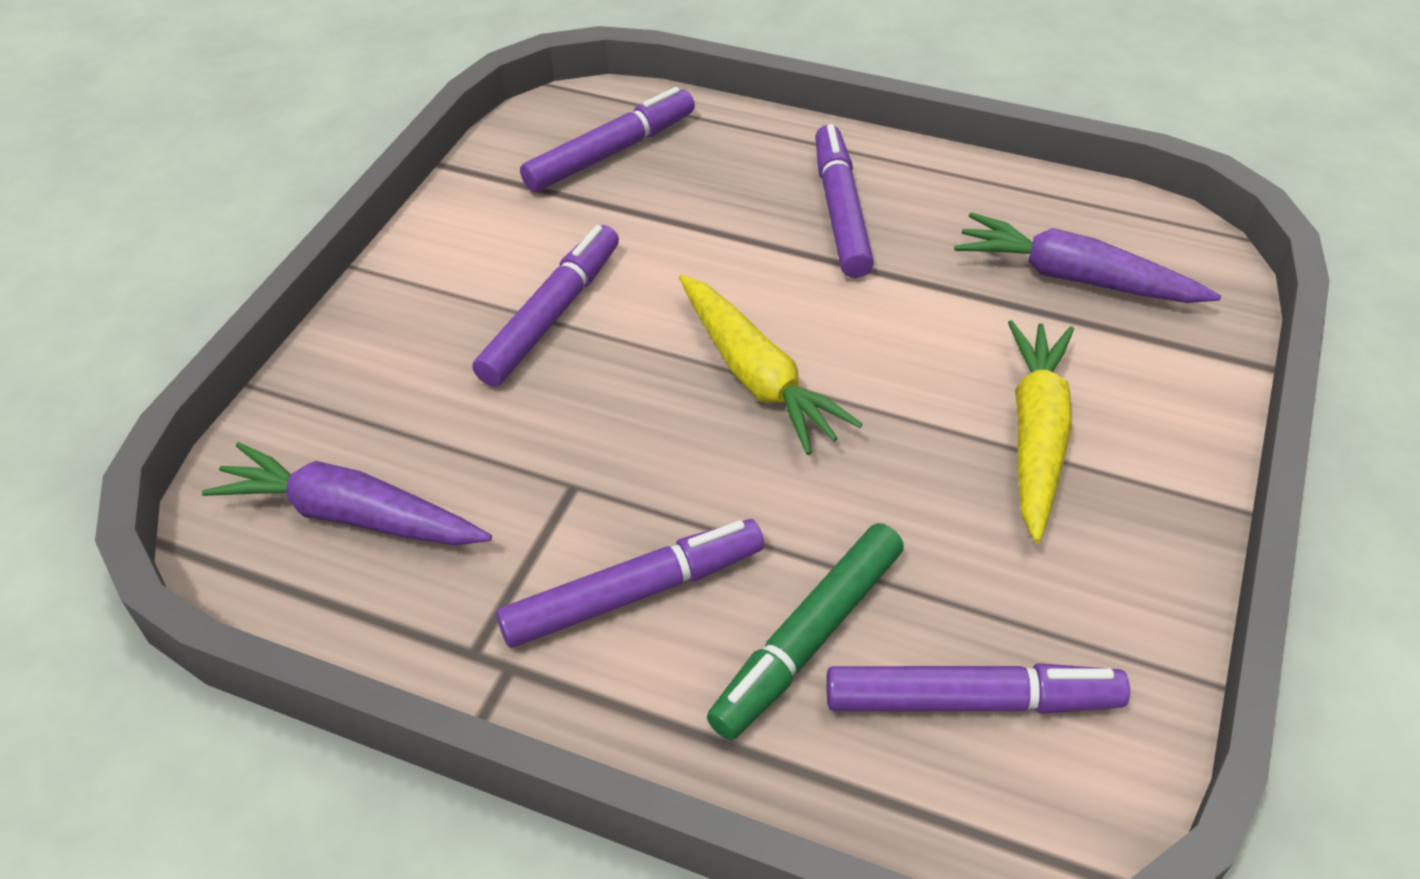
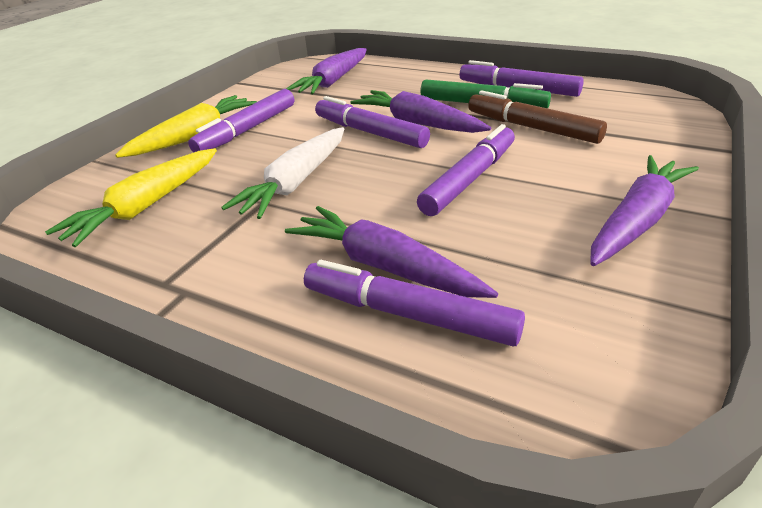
brown marker: none = 0 -> [468,90,607,144] = 1
purple carrot: [202,442,492,545] [954,213,1221,303] = 2 -> [285,206,498,298] [286,48,367,94] [350,90,491,133] [590,155,699,266] = 4
white carrot: none = 0 -> [221,127,344,219] = 1

